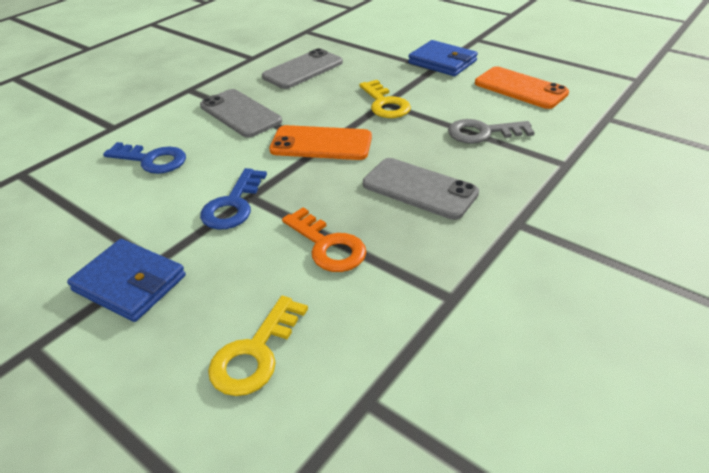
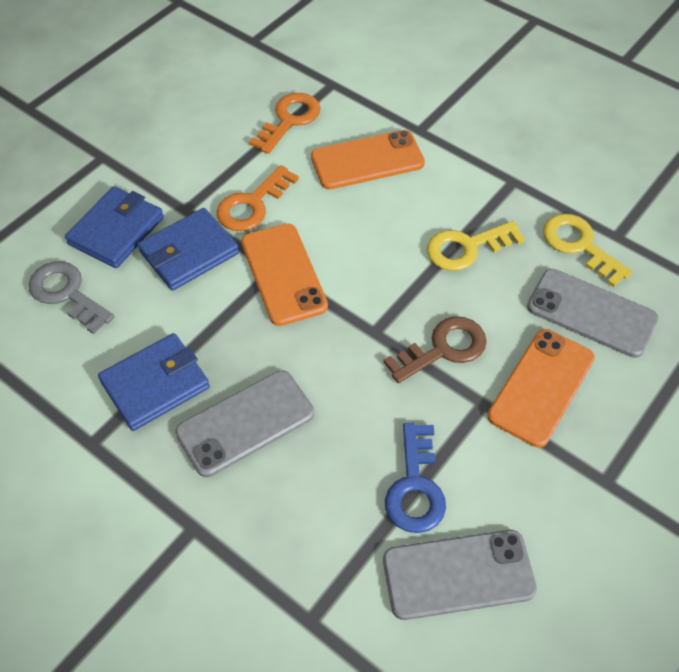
blue key: [103,142,186,174] [200,168,267,229] = 2 -> [385,423,446,533] = 1
blue wallet: [67,239,186,322] [408,40,478,76] = 2 -> [65,186,164,268] [98,333,210,431] [138,208,239,291] = 3
brown key: none = 0 -> [383,316,487,383] = 1
orange key: [282,207,366,272] = 1 -> [217,165,299,231] [249,93,321,154] = 2
orange phone: [269,125,372,160] [475,66,569,109] = 2 -> [241,223,328,326] [311,130,425,189] [487,329,595,448] = 3

